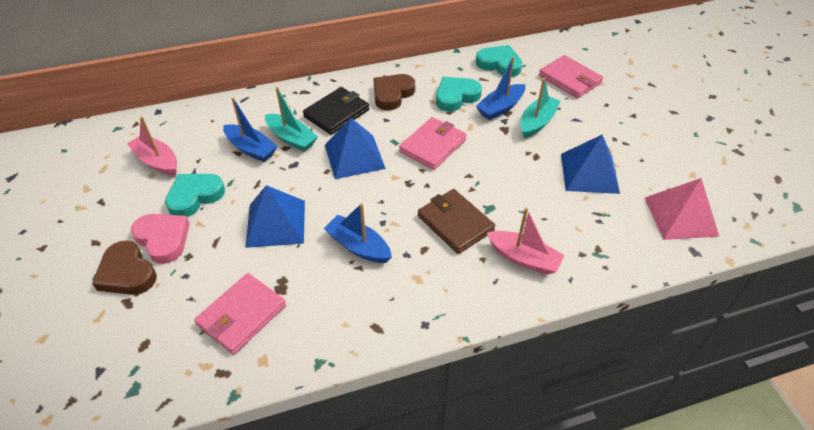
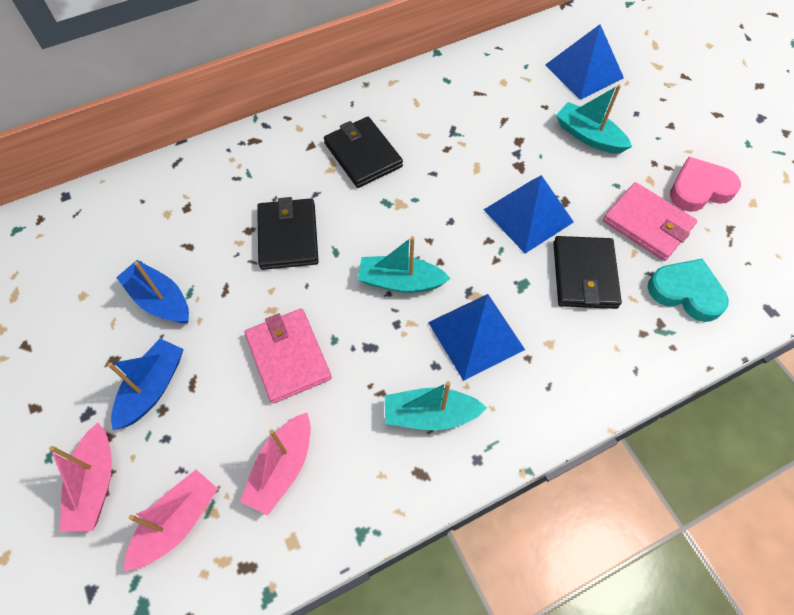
black wallet: [303,87,369,135] = 1 -> [257,197,319,270] [324,117,403,188] [553,236,622,309] = 3
blue boat: [223,97,278,162] [323,203,392,263] [476,57,525,120] = 3 -> [108,339,184,430] [116,260,189,323] = 2
brown heart: [92,240,157,295] [373,74,415,110] = 2 -> none = 0
brown wallet: [418,189,495,254] = 1 -> none = 0
pink boat: [127,116,177,176] [487,208,565,275] = 2 -> [49,423,112,532] [124,470,218,571] [240,413,311,516] = 3
pink pyramid: [645,178,719,240] = 1 -> none = 0
pink wallet: [194,273,286,355] [399,117,467,170] [539,55,603,98] = 3 -> [245,309,332,403] [603,182,697,261] = 2
turquoise boat: [265,87,318,152] [521,78,561,138] = 2 -> [357,236,451,293] [385,381,487,430] [556,84,632,154] = 3
turquoise heart: [165,174,225,217] [436,77,482,112] [476,45,523,77] = 3 -> [648,259,729,322] = 1

